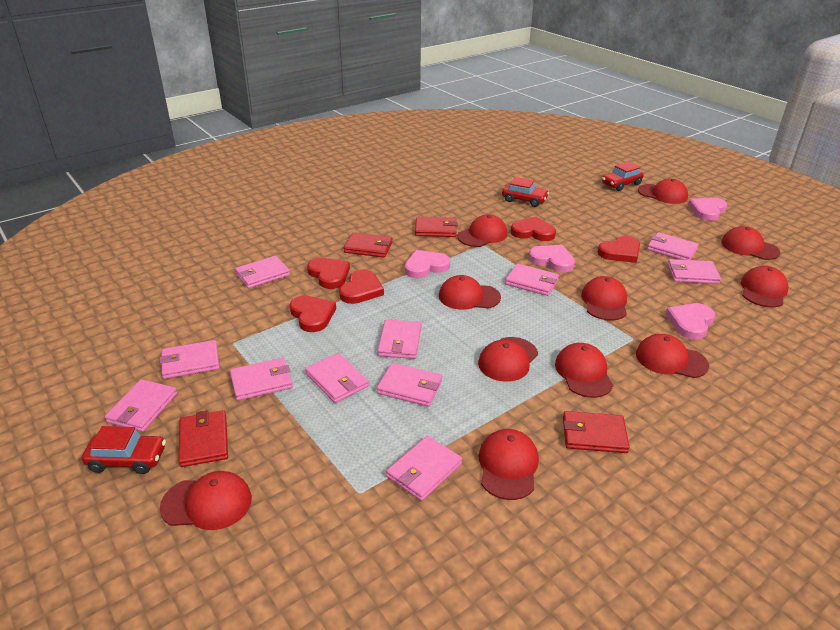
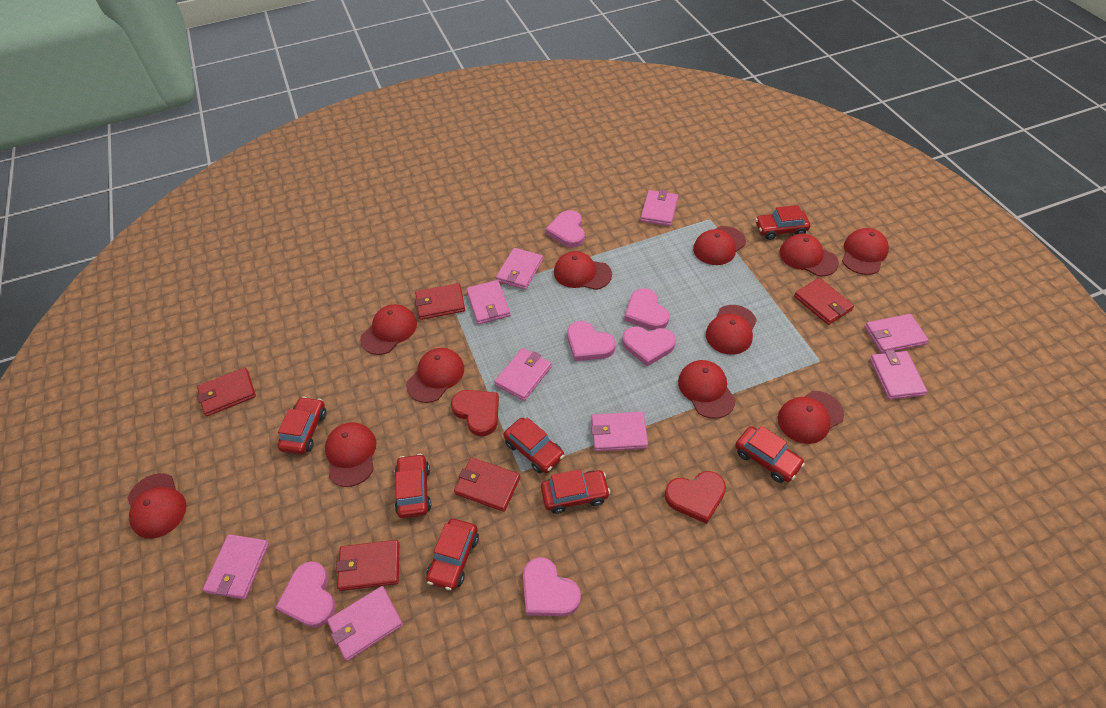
pink heart: [405,250,450,278] [528,245,575,272] [665,303,715,340] [688,197,727,221] = 4 -> [275,561,336,628] [523,557,581,616] [545,210,585,248] [567,321,616,361] [622,326,676,367] [624,288,669,330] = 6
pink wallet: [105,379,177,432] [159,340,219,379] [230,358,293,401] [235,256,290,289] [305,353,369,403] [376,363,442,407] [377,319,421,359] [386,436,462,501] [505,264,559,296] [647,232,699,260] [667,259,721,284] = 11 -> [203,534,269,599] [327,586,403,661] [466,280,510,325] [494,348,552,401] [496,248,543,290] [591,412,648,451] [640,190,678,226] [865,314,929,353] [870,350,927,400] = 9
red car: [82,426,166,474] [502,177,549,207] [602,162,644,191] = 3 -> [278,397,326,455] [395,454,431,518] [426,519,479,590] [503,417,564,473] [541,470,610,514] [735,426,805,483] [755,205,810,240] = 7
red heart: [290,295,336,332] [307,258,350,289] [339,270,384,304] [511,216,556,241] [598,236,640,263] = 5 -> [451,390,499,436] [665,471,726,524] = 2
red wallet: [178,410,228,467] [344,232,393,258] [415,217,457,237] [563,411,629,453] = 4 -> [197,367,256,416] [336,540,399,591] [415,283,465,320] [454,457,520,512] [794,278,854,325] = 5

